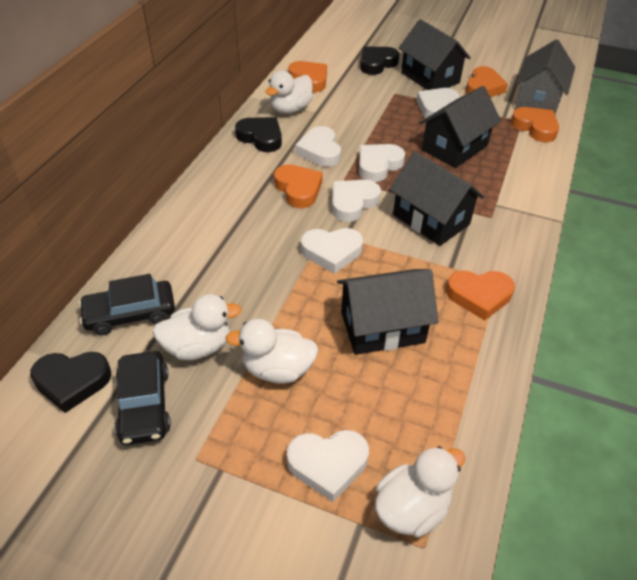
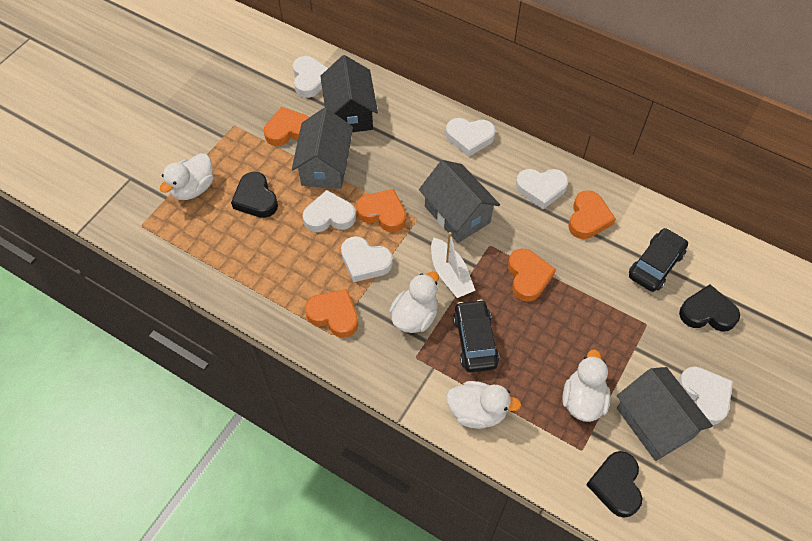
black house: [337,269,439,355] [389,152,484,246] [399,19,471,90] [419,86,501,168] = 4 -> [320,55,378,132] = 1
grey house: [515,39,575,114] = 1 -> [292,108,353,189] [419,160,500,243] [617,367,713,461] = 3
white boat: none = 0 -> [431,232,475,298] = 1

